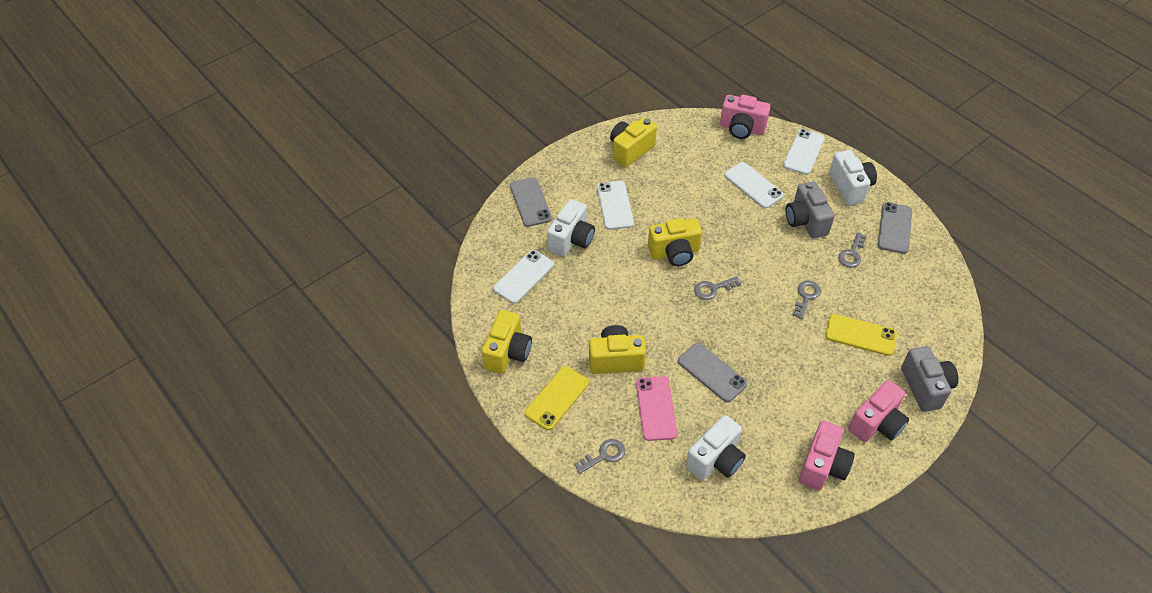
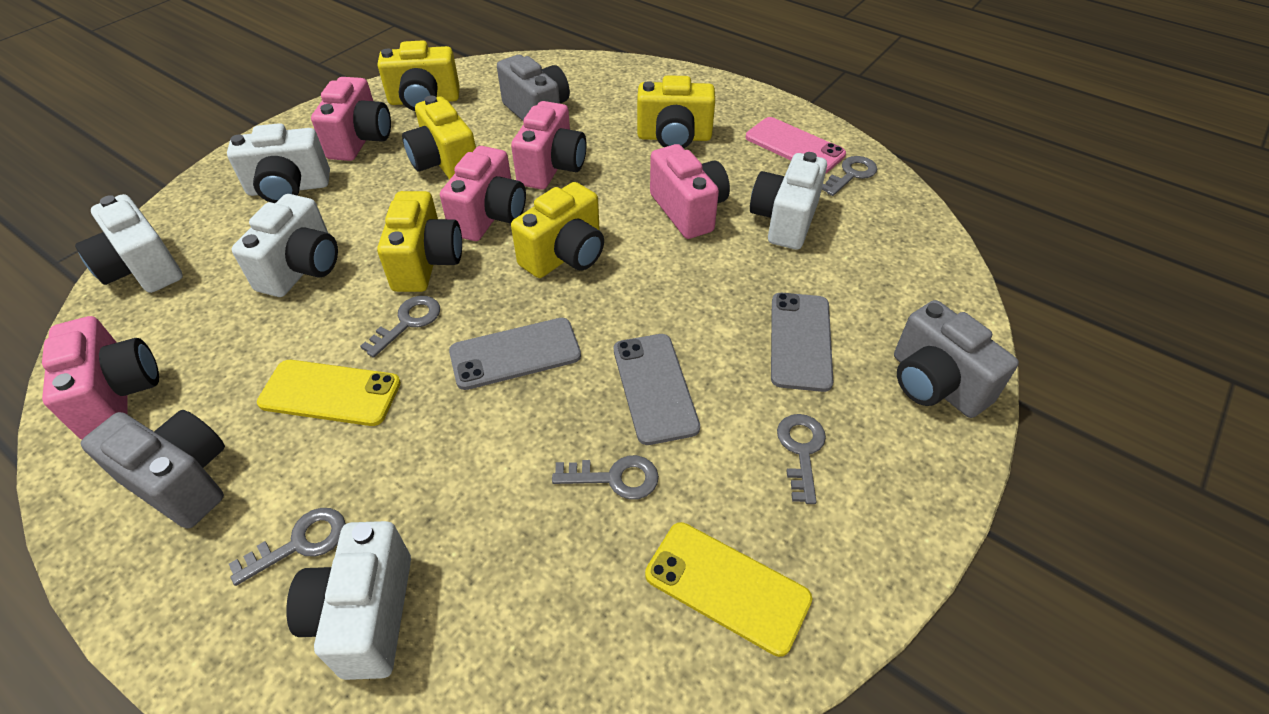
grey camera: [785,181,835,239] [901,346,959,412] = 2 -> [81,410,225,529] [497,55,570,121] [894,300,1019,418] = 3
grey key: [574,439,625,474] [694,276,741,300] [793,280,821,319] [838,232,867,268] = 4 -> [229,508,346,586] [360,296,440,358] [552,455,659,500] [777,414,826,504] [822,156,877,196] = 5
pink camera: [720,95,771,139] [799,421,855,490] [848,380,909,442] = 3 -> [42,316,159,439] [311,77,391,161] [440,146,526,241] [511,101,587,189] [650,144,730,239] = 5
white camera: [547,199,595,257] [686,415,746,480] [829,150,877,205] = 3 -> [75,194,183,293] [227,123,330,203] [232,194,338,297] [286,521,411,680] [750,152,827,250] = 5
white phone: [493,250,554,304] [597,181,634,230] [724,162,784,208] [783,129,825,175] = 4 -> none = 0
yellow camera: [482,310,532,374] [589,325,646,374] [610,117,657,167] [648,218,702,266] = 4 -> [377,191,462,292] [378,40,460,111] [402,96,476,180] [511,182,604,278] [637,75,715,148] = 5

